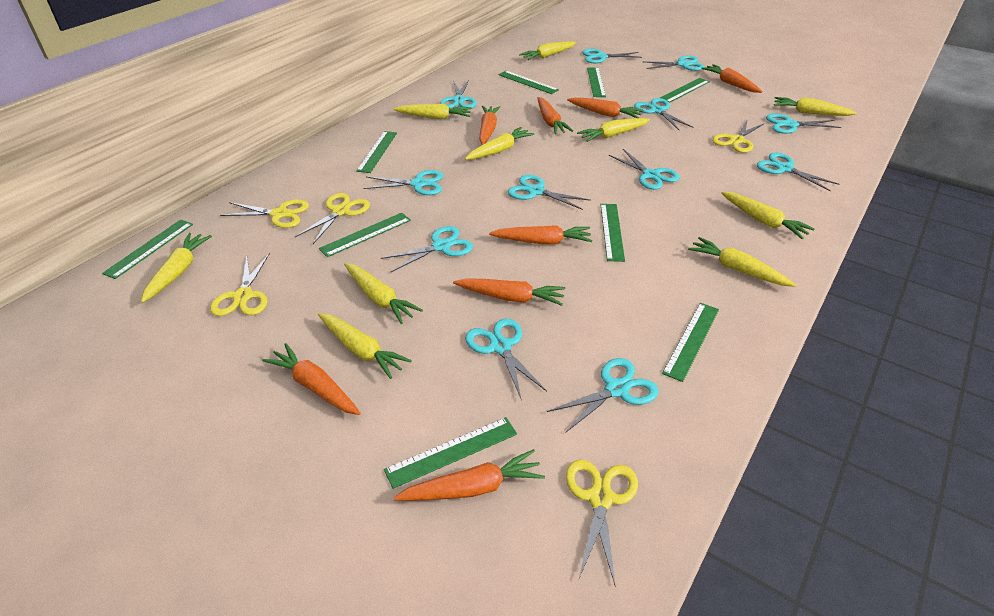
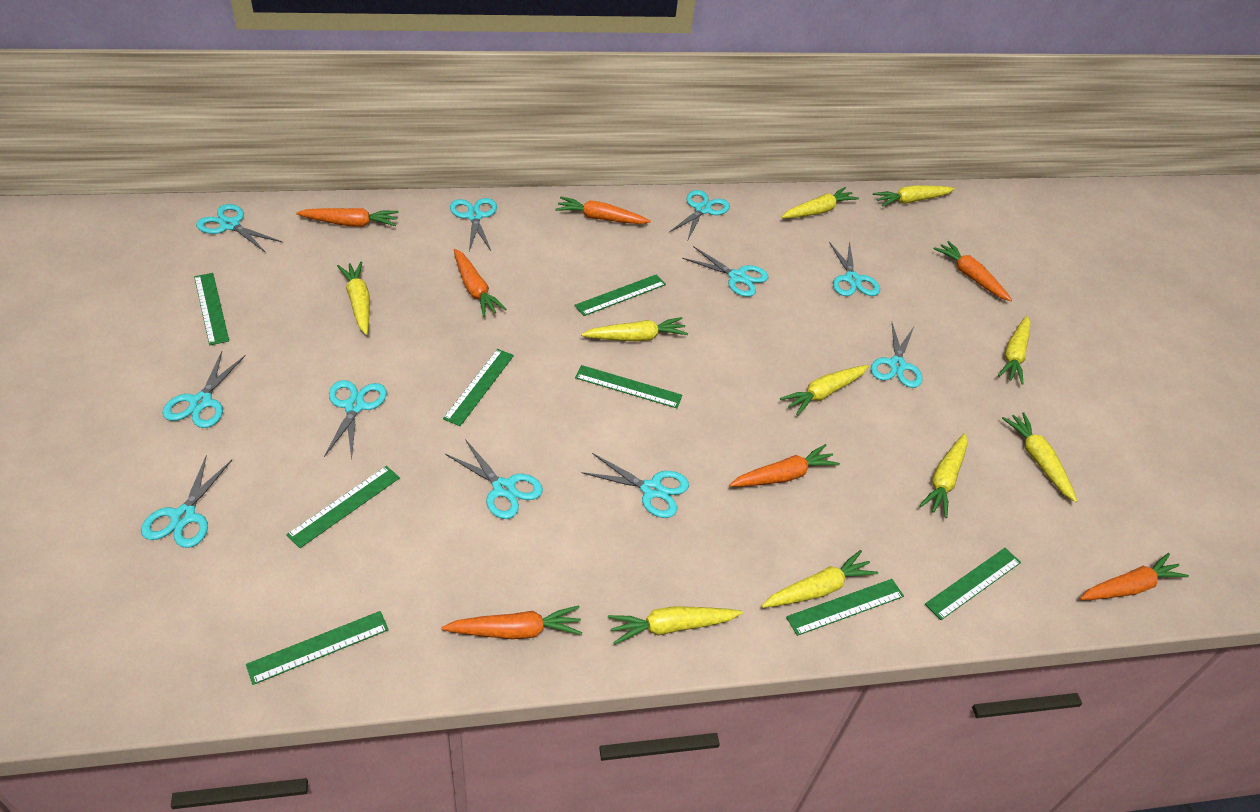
green ruler: [102,220,193,279] [319,213,411,257] [356,131,397,173] [384,417,517,489] [498,71,559,94] [587,67,606,97] [600,204,625,262] [660,78,710,103] [662,303,719,382] = 9 -> [194,273,229,345] [246,611,389,685] [286,466,400,548] [443,349,514,426] [574,274,666,316] [575,365,683,408] [786,579,904,636] [925,548,1021,620] = 8
orange carrot: [262,343,361,415] [394,449,545,501] [453,278,565,306] [480,106,500,145] [489,225,592,244] [537,97,573,134] [567,97,644,118] [701,64,762,93] = 8 -> [296,208,399,227] [441,605,582,639] [454,249,507,317] [556,197,651,224] [729,444,840,487] [933,241,1012,301] [1080,553,1189,600] = 7
turquoise scissors: [363,170,443,195] [381,226,473,272] [440,80,477,109] [465,319,547,398] [508,175,591,210] [547,358,659,433] [582,49,642,63] [609,149,680,190] [634,98,694,130] [645,55,704,71] [757,153,840,191] [766,114,841,134] = 12 -> [141,455,232,548] [162,351,246,428] [196,204,282,253] [324,380,387,460] [445,439,543,519] [450,198,497,251] [581,453,689,518] [669,190,730,241] [682,246,768,297] [829,241,880,296] [871,323,923,388] = 11
yellow scissors: [210,253,270,316] [220,199,309,228] [295,193,370,244] [566,460,638,585] [712,119,765,153] = 5 -> none = 0

